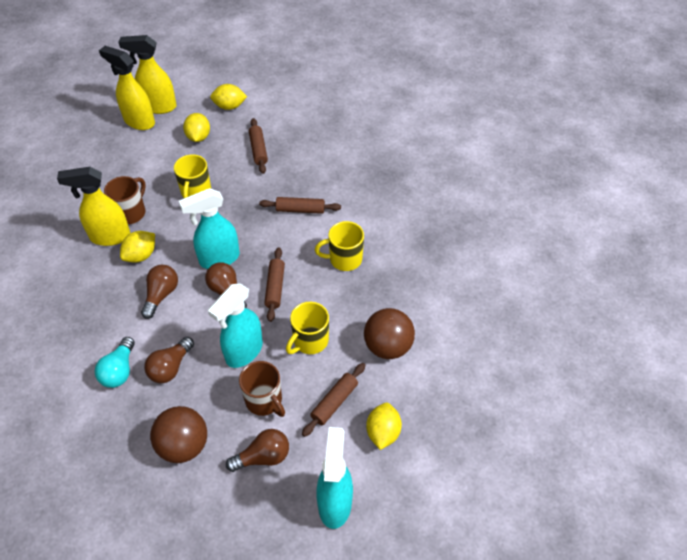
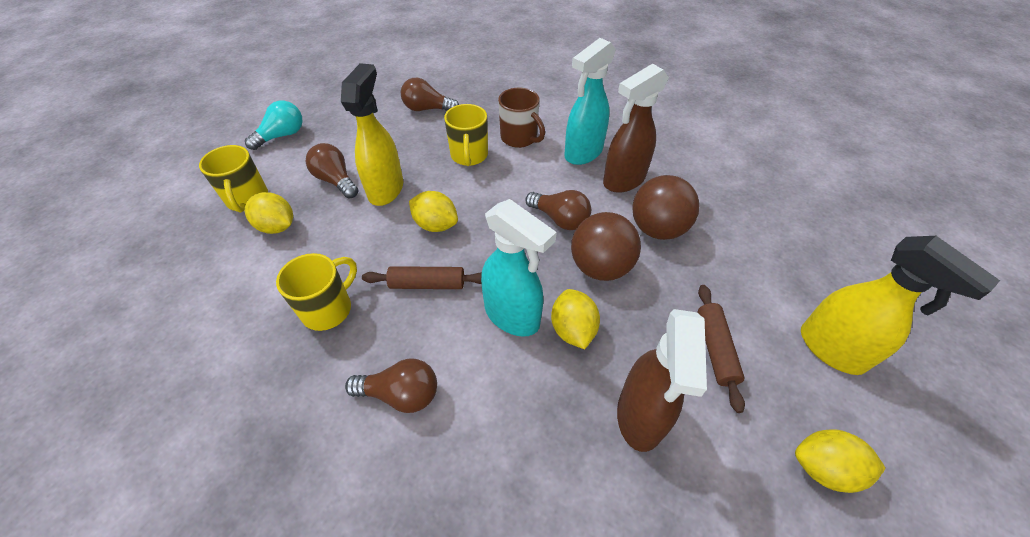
brown mug: [104,176,146,224] [239,361,285,417] = 2 -> [498,88,545,148] = 1
brown rolling pin: [249,118,268,174] [259,197,341,214] [264,247,285,322] [302,363,365,437] = 4 -> [362,266,482,289] [698,285,745,413] = 2
brown spray bottle: none = 0 -> [603,64,669,193] [617,309,707,452] = 2
turquoise spray bottle: [179,188,240,269] [208,283,263,368] [316,427,353,529] = 3 -> [481,199,557,337] [564,38,616,165] = 2
yellow spray bottle: [57,167,130,246] [99,46,155,130] [118,35,177,114] = 3 -> [341,63,403,206] [801,236,1000,375] = 2

